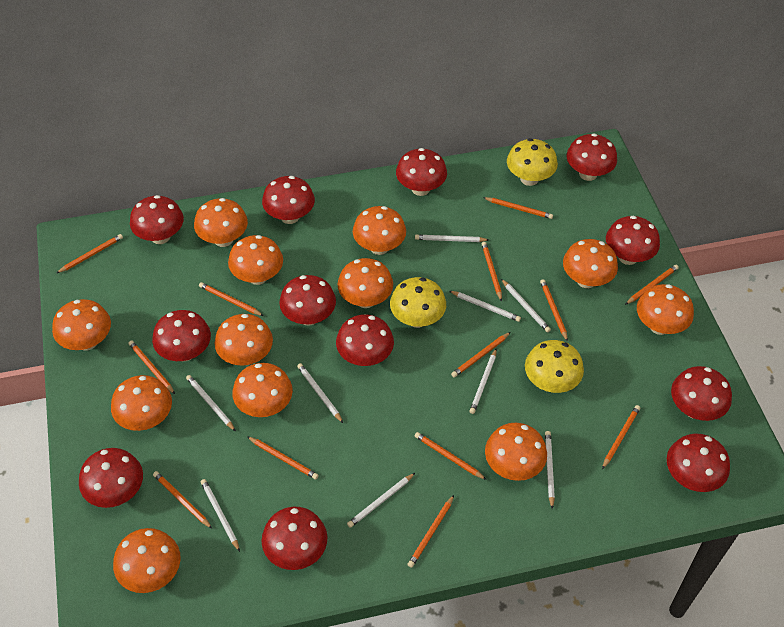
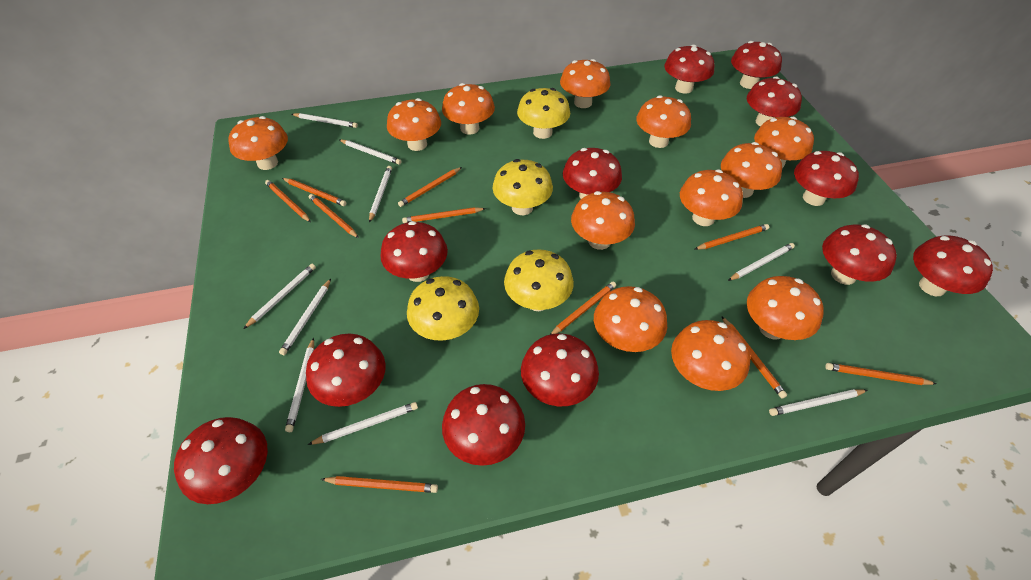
orange pencil: [57,234,123,273] [128,340,175,394] [153,471,212,529] [199,282,264,316] [247,436,319,480] [407,495,454,568] [415,432,487,480] [451,332,511,377] [482,242,502,301] [483,197,553,219] [540,279,568,342] [602,405,640,469] [625,265,679,305] = 13 -> [265,180,311,222] [282,178,347,206] [309,194,359,238] [321,476,438,493] [398,167,462,207] [402,207,486,223] [551,281,616,334] [694,224,769,250] [722,317,787,398] [825,363,937,385] = 10
yellow mushroom: [390,277,446,328] [507,138,558,186] [525,340,584,393] = 3 -> [407,276,479,341] [493,159,553,215] [504,249,574,311] [517,88,570,139] = 4

